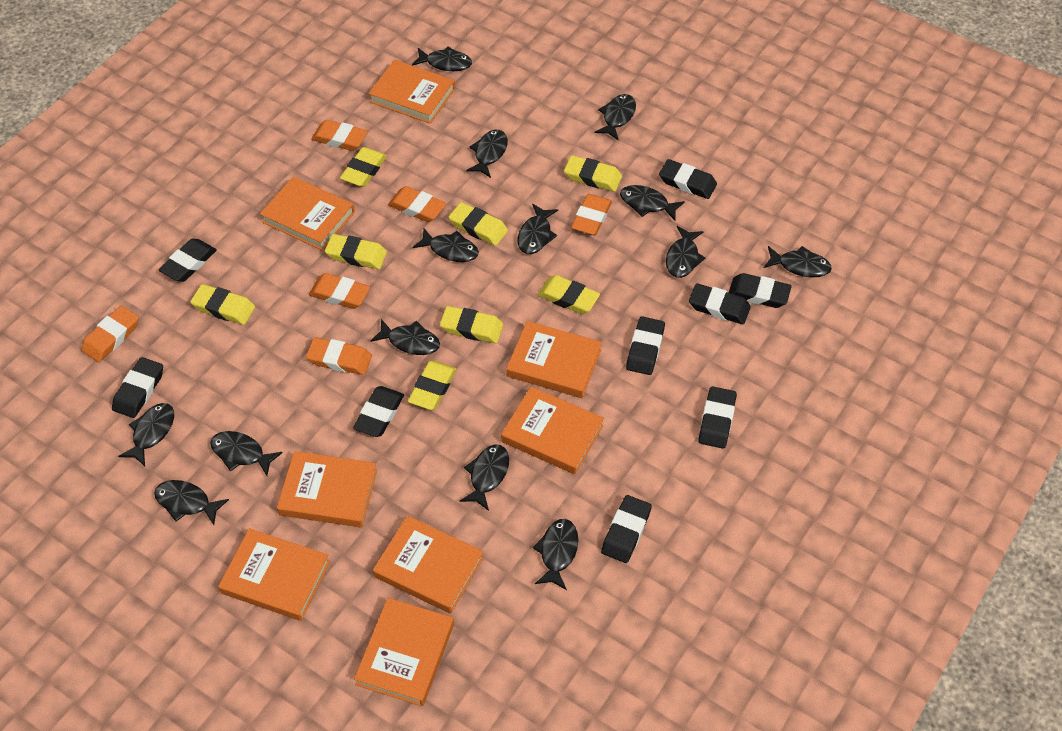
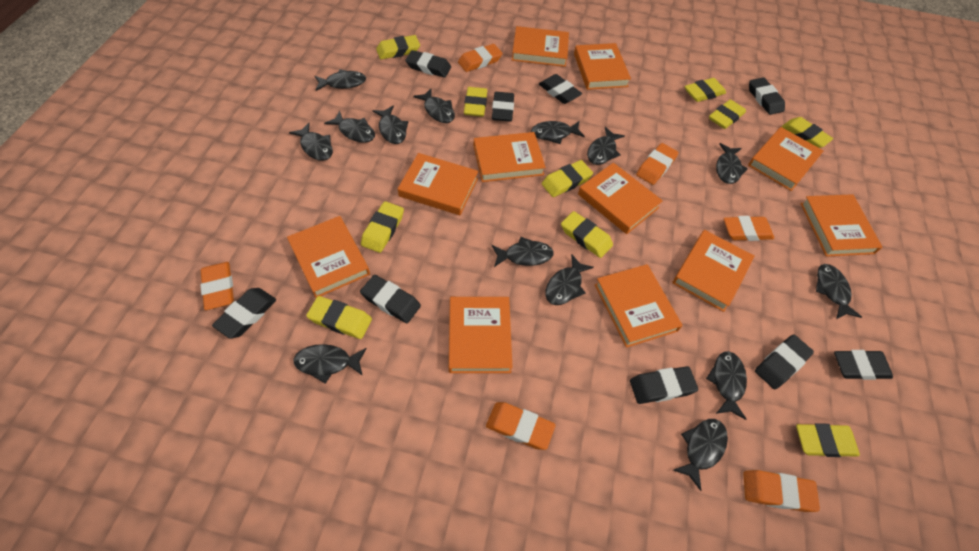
orange book: [218,528,330,621] [260,177,355,251] [277,451,377,527] [354,598,454,706] [368,60,455,124] [373,516,484,614] [501,387,604,474] [506,321,602,398] = 8 -> [287,216,370,298] [398,153,478,215] [449,297,513,373] [474,132,546,182] [512,26,569,67] [574,43,631,90] [578,163,663,234] [595,264,683,348] [672,230,755,312] [748,127,823,191] [800,194,883,257] = 11
yellow eraser: [190,284,255,325] [325,234,387,269] [340,147,387,187] [408,361,456,410] [440,306,503,343] [449,202,508,246] [538,275,600,314] [564,155,622,192] = 8 -> [306,296,372,339] [361,201,404,253] [376,35,420,59] [464,87,487,117] [542,160,593,197] [561,211,613,258] [685,78,726,102] [709,100,746,129] [781,117,833,148] [796,423,860,457] = 10

